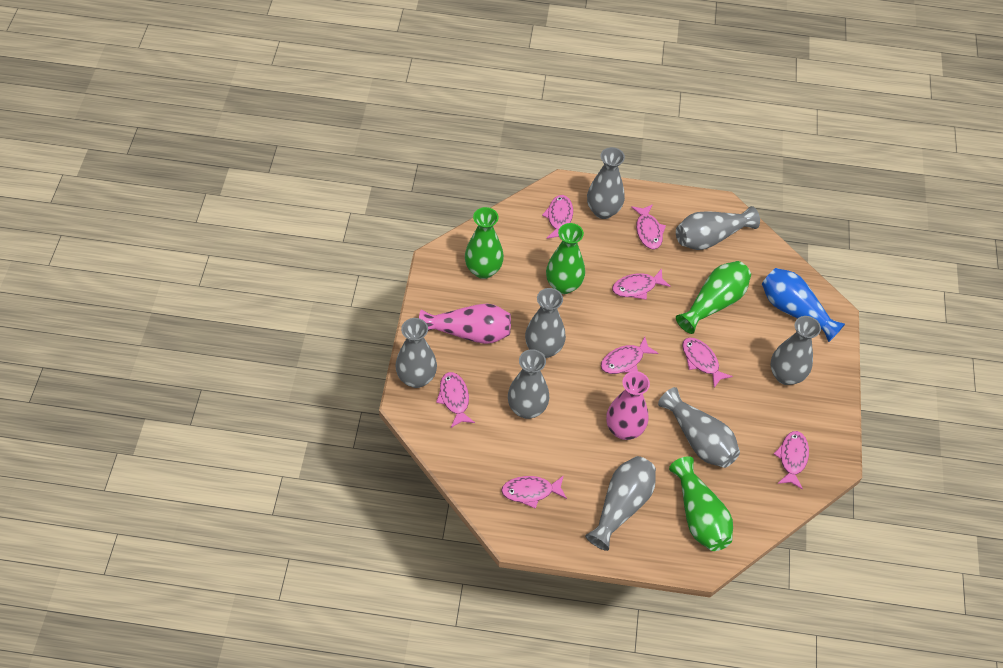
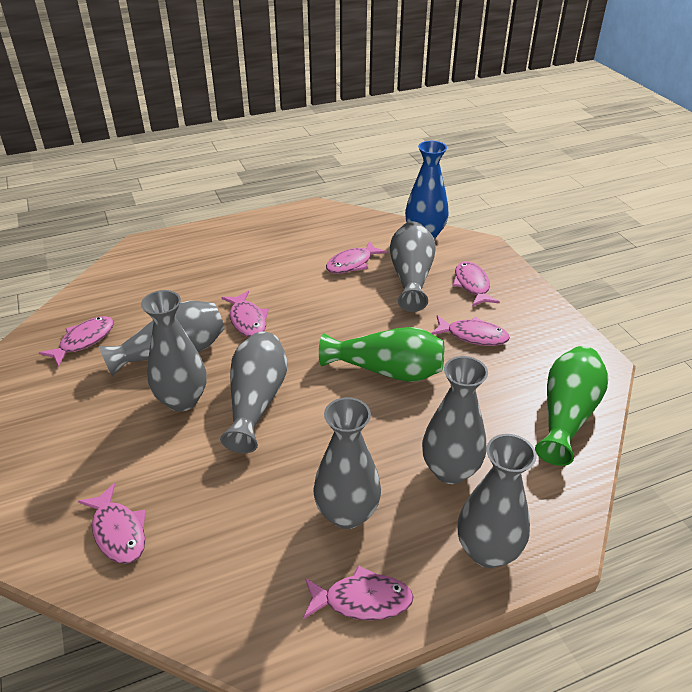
green vase: [465,207,504,279] [546,223,585,294] [669,456,733,551] [676,261,751,334] = 4 -> [319,327,444,382] [535,346,608,466] = 2
grey vase: [395,318,437,388] [508,349,549,419] [525,288,566,358] [585,456,656,551] [587,147,625,219] [658,387,740,468] [676,206,760,250] [770,316,821,385] = 8 -> [99,301,225,377] [141,290,207,412] [220,331,287,453] [313,397,381,529] [390,222,436,312] [422,356,488,484] [458,434,537,568] = 7
pink fish: [436,372,475,428] [501,475,567,509] [542,195,573,239] [601,336,658,374] [612,269,671,300] [631,204,666,250] [682,338,733,388] [774,431,809,490] = 8 -> [39,316,114,367] [78,483,146,564] [221,291,269,337] [303,565,414,621] [326,241,387,274] [431,315,510,346] [453,261,500,306] = 7
pink vase: [419,304,511,344] [606,371,650,440] = 2 -> none = 0

